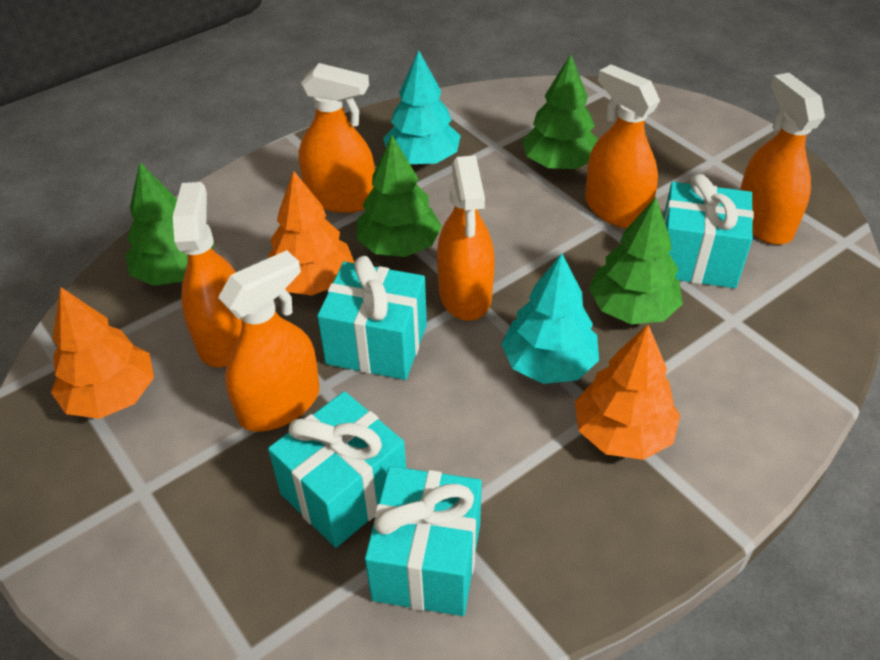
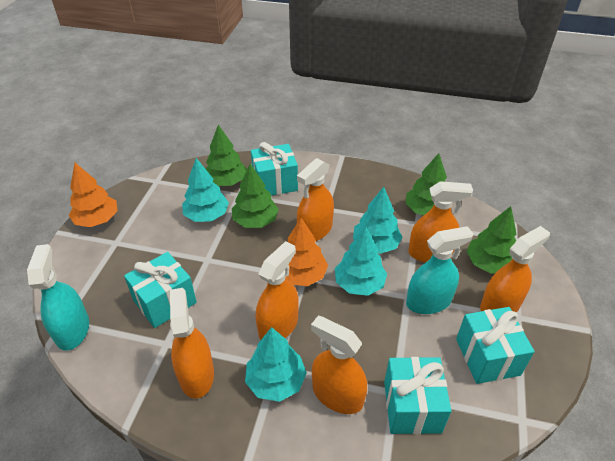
orange tree: [51,287,154,419] [268,171,354,295] [575,325,680,460] = 3 -> [69,163,117,227] [285,218,328,286] = 2
turquoise spray bottle: none = 0 -> [27,244,89,351] [406,226,473,314] = 2
turquoise tree: [383,50,461,164] [501,253,599,384] = 2 -> [182,158,229,222] [245,327,307,402] [335,227,387,296] [353,187,403,254] = 4

